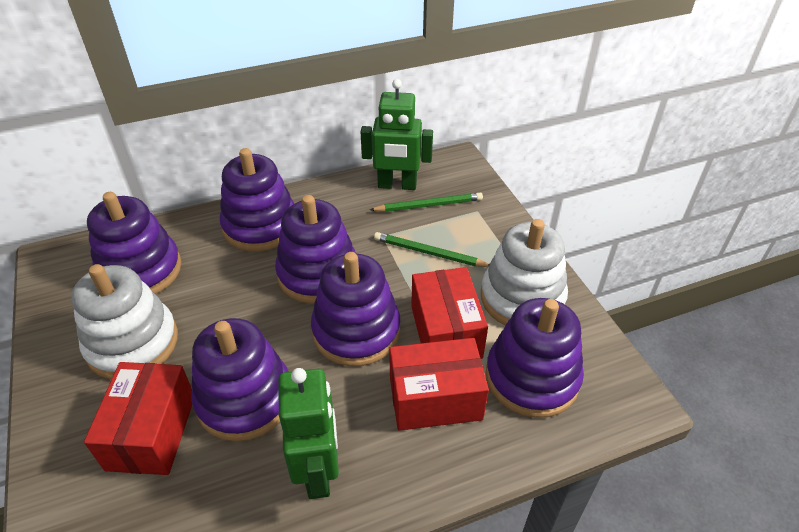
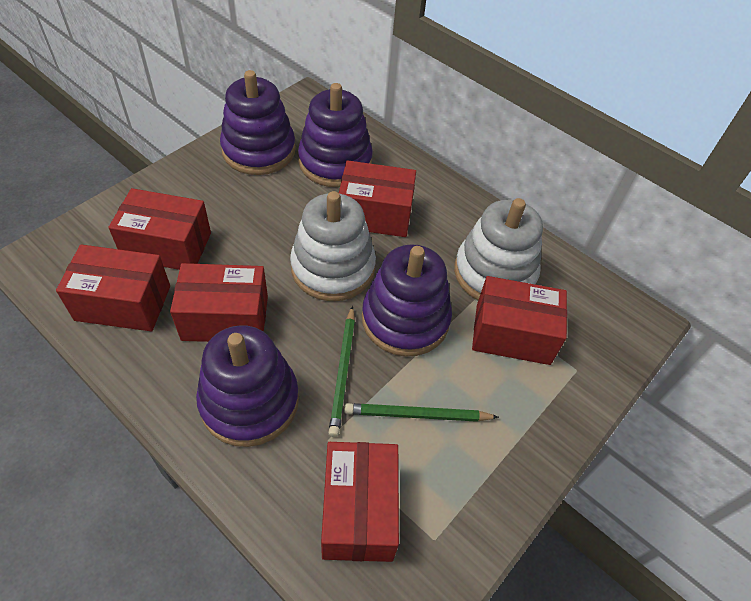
green robot: [278,368,339,499] [361,79,433,190] = 2 -> none = 0
purple stacking toy: [87,192,182,294] [191,318,289,441] [220,148,294,252] [275,195,356,304] [311,252,400,366] [485,298,584,418] = 6 -> [196,325,299,447] [220,70,296,175] [298,83,373,187] [362,244,452,357] = 4
red box: [84,362,192,475] [389,338,489,431] [411,267,488,359] = 3 -> [56,244,170,331] [108,188,211,270] [170,263,268,342] [321,442,399,562] [339,160,416,237] [472,276,567,365] = 6

